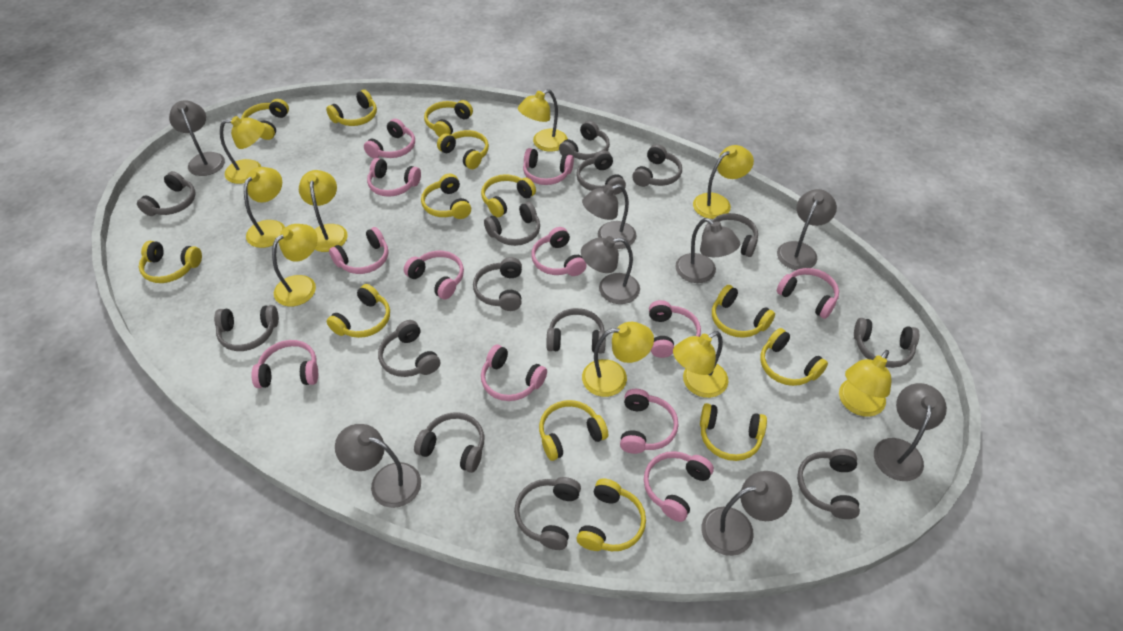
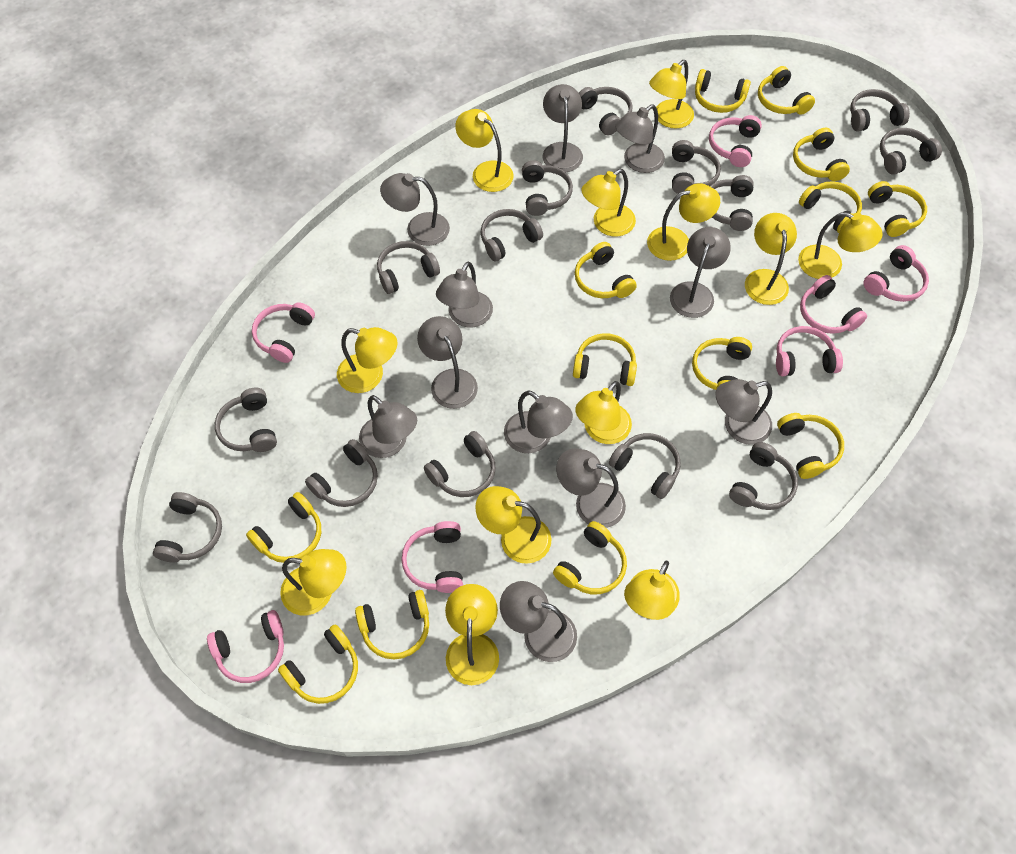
grey lamp: [169,100,225,176] [335,424,421,508] [581,236,640,304] [582,184,637,249] [675,218,740,283] [702,471,792,556] [777,189,837,270] [874,383,947,481] = 8 -> [359,395,417,458] [380,173,450,246] [417,316,478,409] [436,261,493,327] [500,581,577,662] [504,390,573,453] [543,84,583,172] [556,448,626,528] [615,105,665,173] [670,227,731,318] [715,379,772,445] = 11
pink headphones: [251,340,318,388] [329,227,389,274] [364,119,415,159] [367,158,421,197] [404,251,464,300] [481,345,547,401] [523,148,574,185] [531,227,587,276] [620,389,678,454] [644,451,714,522] [649,300,701,358] [777,268,839,319] = 12 -> [207,610,284,683] [252,302,315,363] [401,521,463,593] [709,115,762,167] [776,326,843,376] [800,275,867,334] [863,245,929,302] = 7
yellow lamp: [220,116,265,184] [244,167,285,248] [272,224,318,307] [299,170,348,252] [518,89,568,152] [582,322,654,397] [673,331,728,398] [693,145,754,219] [839,350,892,417] = 9 -> [280,549,346,615] [337,327,398,393] [445,584,499,685] [455,109,514,192] [475,486,551,564] [575,381,632,444] [581,169,636,237] [624,561,680,620] [647,183,720,261] [649,60,694,129] [745,213,797,305] [798,212,883,279] = 12

